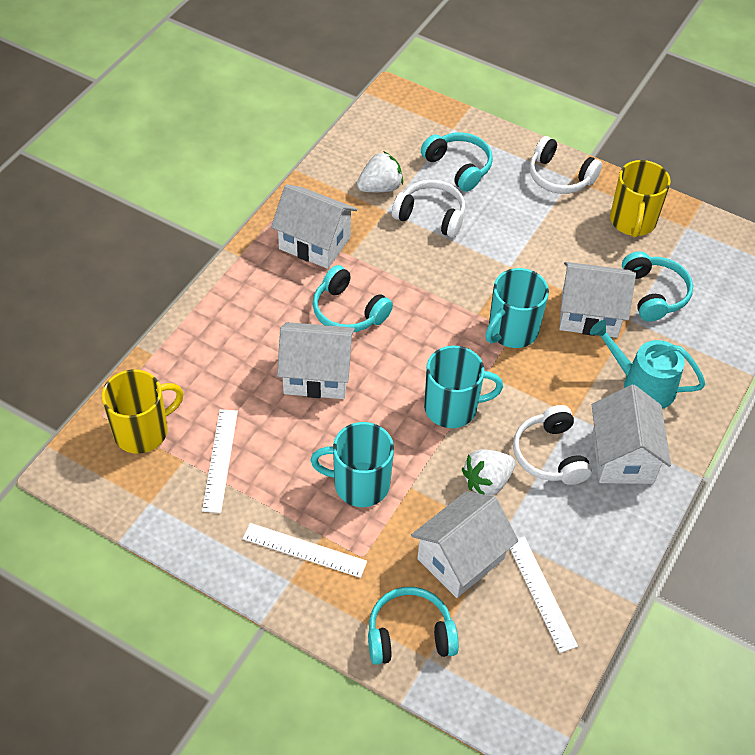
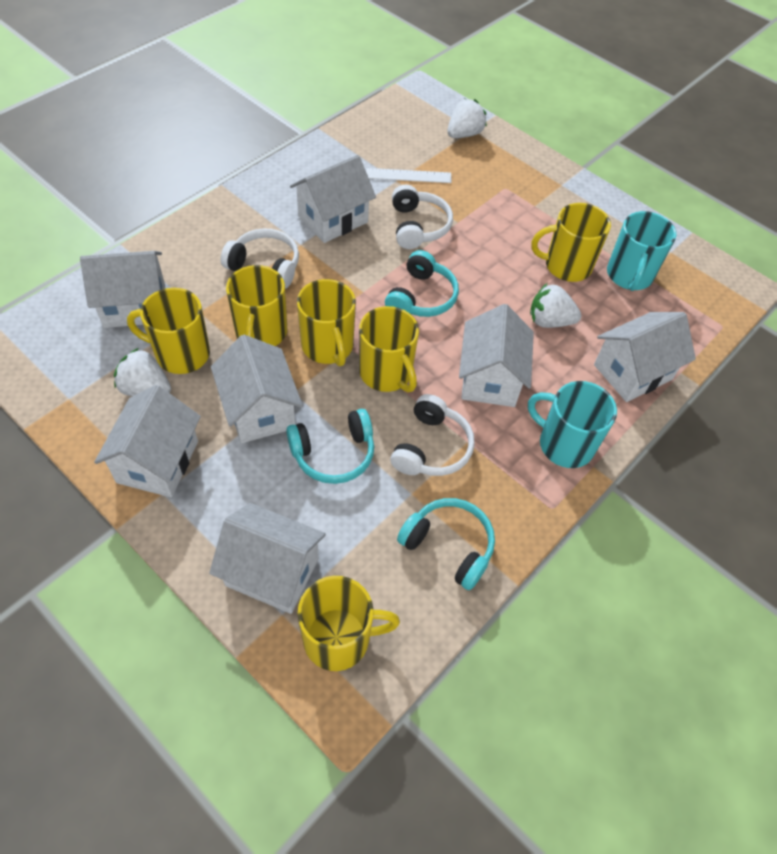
turquoise headphones: [313,265,393,332] [368,587,459,665] [421,132,493,192] [622,251,693,322] = 4 -> [286,409,374,484] [385,250,459,317] [397,498,495,590] = 3
turquoise mug: [310,422,394,507] [424,346,503,428] [485,268,549,348] = 3 -> [528,381,617,468] [607,211,676,291] = 2
turquoise watering can: [590,320,705,409] = 1 -> none = 0
white house: [271,184,357,269] [277,322,355,399] [411,491,518,598] [559,262,636,338] [592,385,671,484] = 5 -> [80,251,165,328] [94,385,201,497] [209,503,326,614] [211,335,303,443] [290,155,376,243] [459,304,534,407] [594,312,696,402] = 7
white ruler: [202,409,238,513] [243,523,367,578] [510,536,578,653] = 3 -> [365,168,452,183] = 1
white strawberry: [357,151,403,192] [462,449,515,496] = 2 -> [114,348,171,396] [448,99,487,138] [530,284,581,328] = 3
yellow mug: [102,369,184,454] [610,160,671,238] = 2 -> [127,288,210,374] [226,265,287,346] [297,279,356,366] [297,576,400,671] [359,306,419,393] [531,203,611,282] = 6

